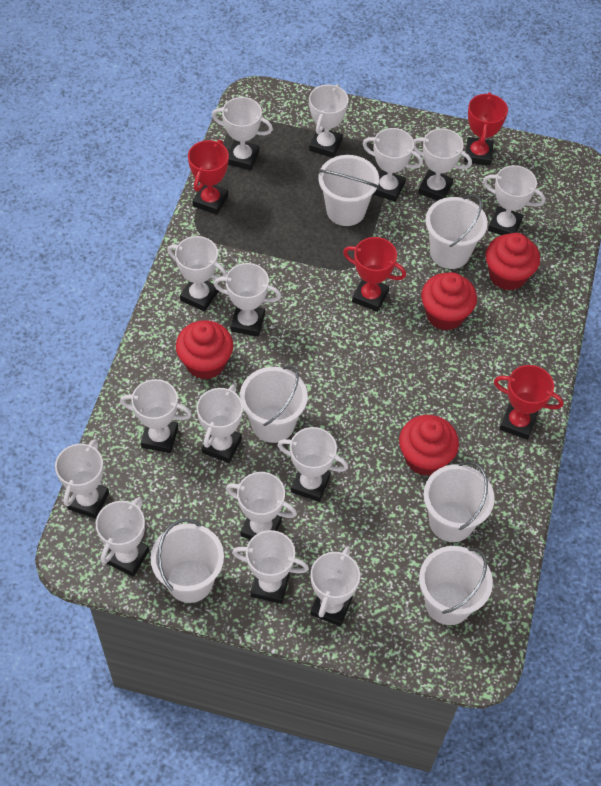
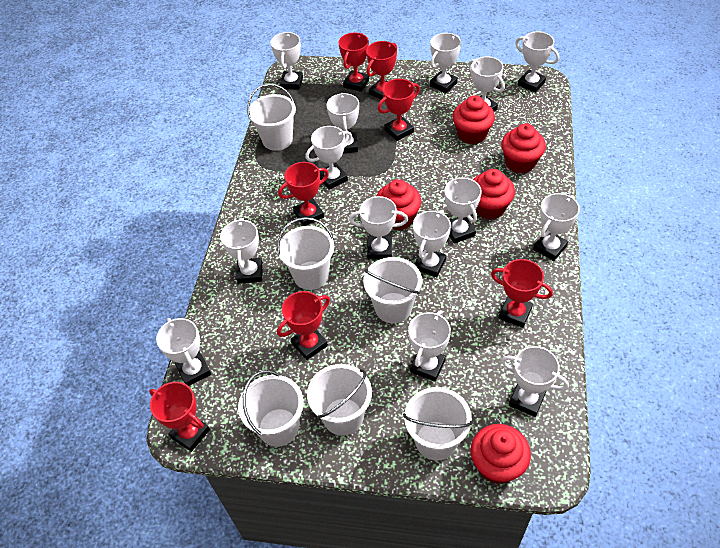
red cupcake: [176,320,233,380] [399,415,459,476] [421,272,477,331] [485,233,540,291] = 4 -> [377,179,421,230] [452,95,495,145] [470,424,531,484] [473,169,515,220] [501,123,546,174] = 5
red trophy: [188,140,229,215] [343,237,406,312] [464,92,508,166] [494,365,564,440] = 4 -> [149,382,210,452] [277,291,330,360] [278,162,329,226] [338,33,369,92] [366,41,397,100] [378,79,420,141] [491,259,553,328] = 7
white trophy: [55,439,109,519] [96,497,149,577] [120,379,192,453] [167,236,227,312] [196,385,243,463] [212,97,273,170] [213,263,281,337] [226,472,297,540] [232,530,309,604] [277,427,348,502] [309,84,348,158] [311,546,360,627] [363,128,423,202] [413,128,472,201] [483,165,545,235] = 15 -> [156,318,211,386] [220,218,263,284] [270,32,303,90] [306,126,352,190] [327,93,359,153] [349,196,408,259] [408,310,451,382] [413,210,451,277] [430,33,461,93] [444,177,482,244] [468,57,505,111] [501,346,569,417] [515,32,559,93] [533,193,580,261] = 14

